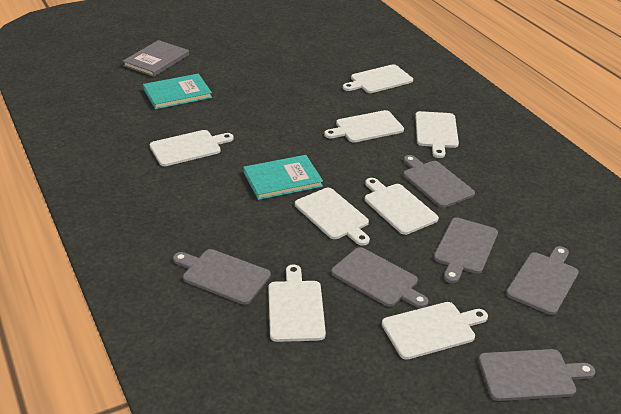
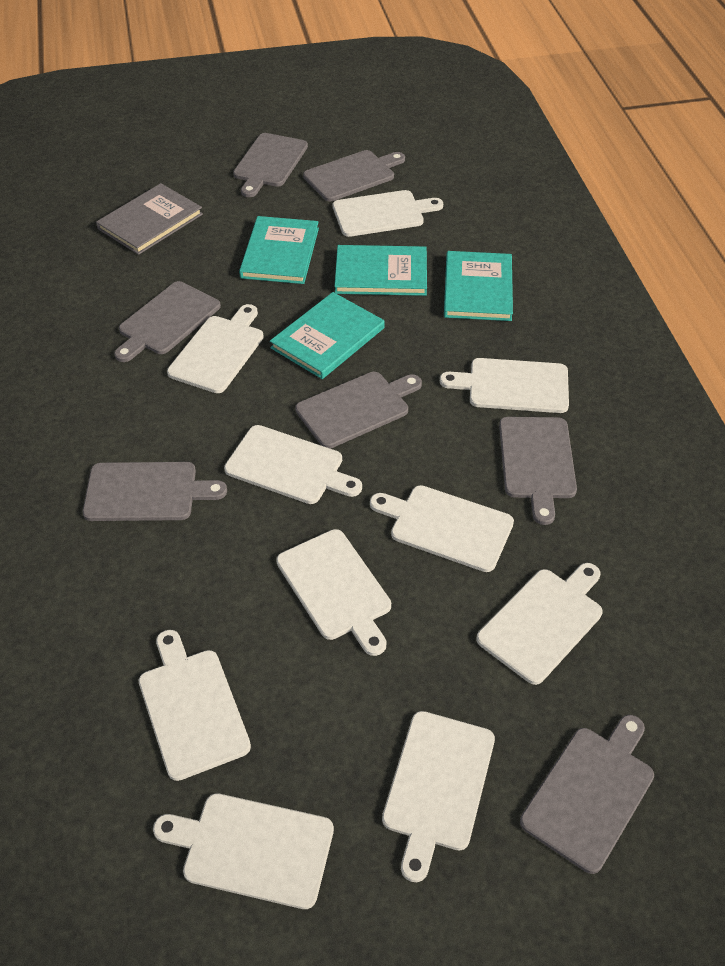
grey cutting board: [173,249,271,305] [331,247,428,308] [403,155,475,208] [434,217,498,283] [478,349,595,401] [506,246,579,315] = 6 -> [83,462,227,521] [114,281,221,362] [233,133,308,197] [295,372,422,448] [303,150,405,201] [499,417,577,525] [520,715,654,874] = 7
turquoise book: [143,74,212,109] [243,155,323,200] = 2 -> [239,216,319,284] [270,292,385,379] [334,245,427,296] [444,251,513,321] = 4
white cutting board: [149,130,234,166] [268,264,326,342] [295,188,370,246] [324,110,404,142] [343,64,413,93] [365,178,439,235] [382,302,488,360] [415,111,459,158] = 8 -> [139,630,251,781] [153,793,334,909] [167,304,264,393] [224,425,362,504] [276,529,391,656] [333,190,443,237] [370,485,514,572] [382,711,495,882] [440,358,569,413] [476,563,603,685] = 10

